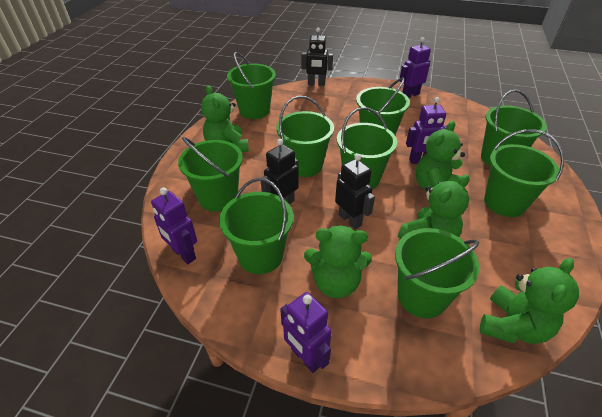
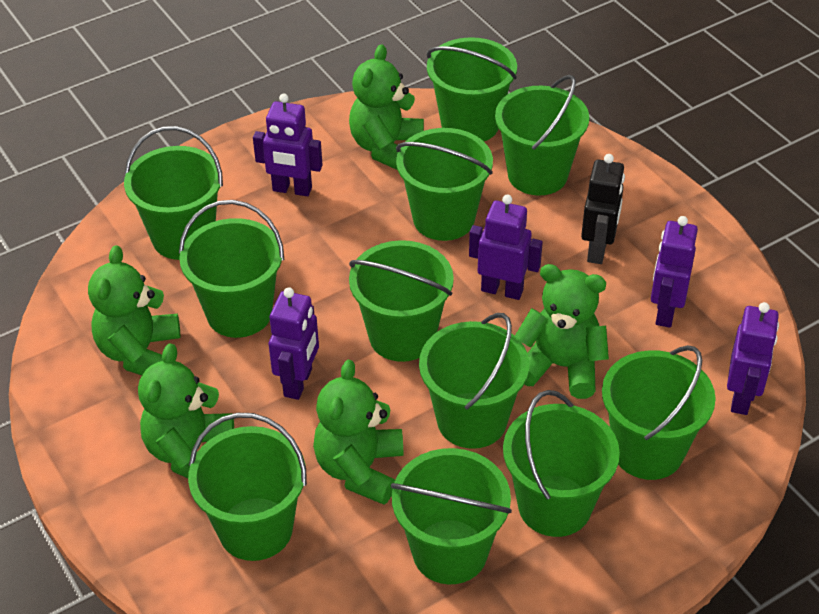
black robot: [261,139,299,204] [301,28,333,86] [335,154,375,229] = 3 -> [581,154,625,264] = 1
green bucket: [178,137,243,212] [219,178,293,274] [227,52,276,119] [276,96,334,177] [337,107,397,189] [356,77,410,135] [395,228,479,318] [481,89,547,167] [484,129,564,217] = 9 -> [124,126,223,260] [179,200,284,338] [188,413,307,561] [349,240,454,362] [391,448,512,584] [396,128,493,241] [419,313,529,449] [427,37,517,141] [495,75,589,195] [503,390,620,537] [602,345,716,480] = 11
purple robot: [151,188,197,264] [280,292,332,373] [400,37,431,98] [406,97,447,164] = 4 -> [253,93,323,196] [269,288,319,400] [469,195,543,300] [651,216,698,328] [727,302,779,415] = 5

